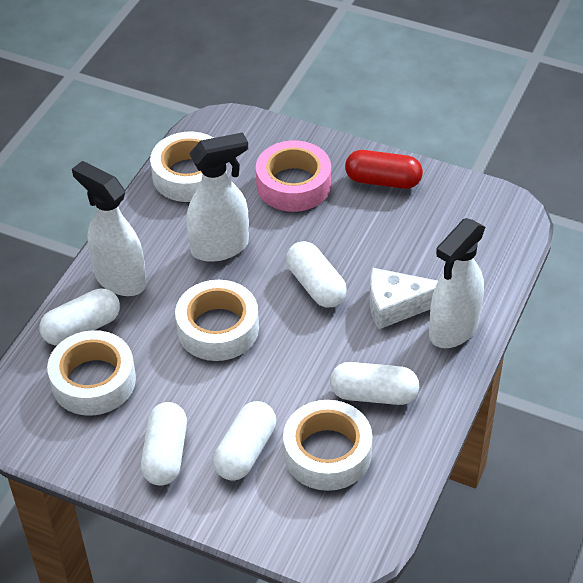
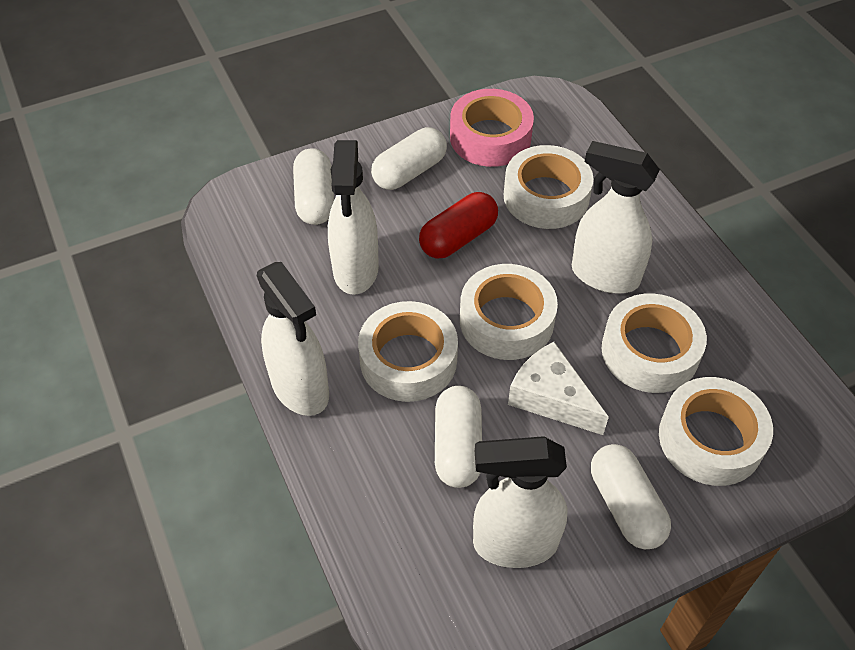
white capsule: [39,288,120,345] [141,402,187,486] [213,401,276,480] [286,241,347,308] [330,362,419,405] = 5 -> [293,148,334,225] [371,127,447,190] [435,386,482,488] [591,444,671,549] = 4
white spray bottle: [72,161,146,296] [186,132,249,262] [429,218,485,348] = 3 -> [257,262,329,416] [328,140,379,295] [473,436,568,568] [572,141,660,294] = 4
white tape: [47,330,136,416] [150,132,213,202] [175,280,259,361] [283,400,373,491] = 4 -> [358,301,458,402] [460,264,558,360] [503,145,593,229] [602,293,707,393] [659,377,773,486] = 5

